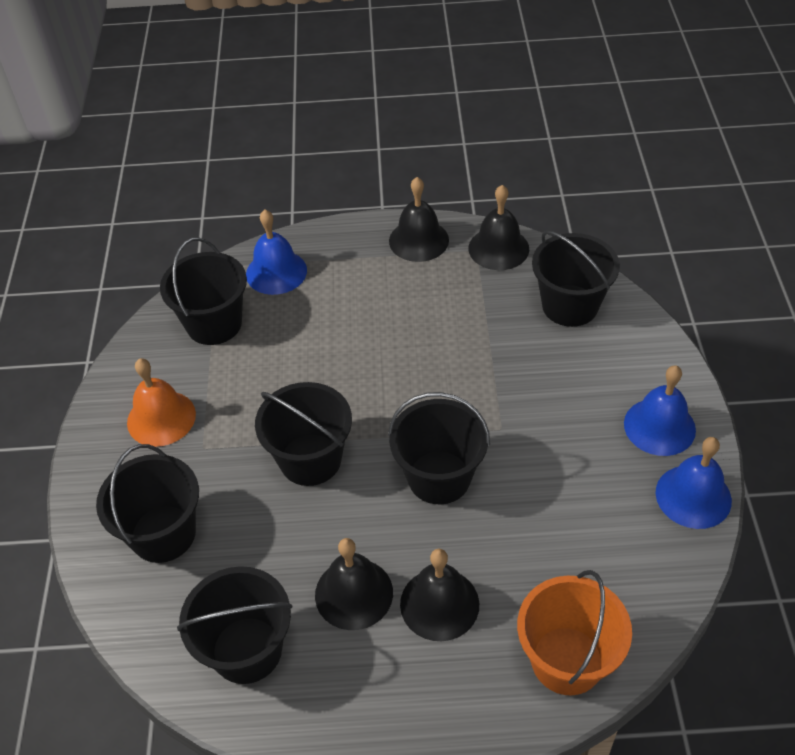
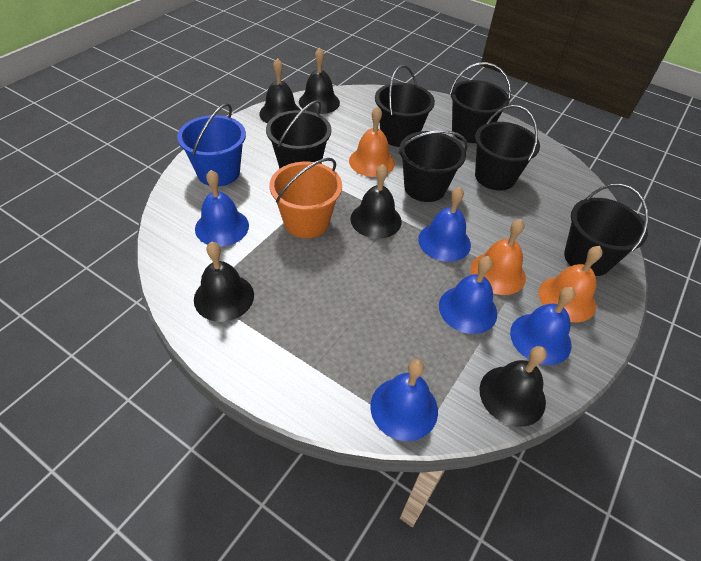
black bell: [315,538,393,630] [389,177,449,262] [400,549,479,641] [468,185,529,270] = 4 -> [194,242,254,322] [259,58,301,123] [299,48,340,114] [351,164,402,239] [480,346,547,427] = 5
blue bell: [246,210,307,295] [624,365,696,456] [656,437,732,529] = 3 -> [195,170,249,247] [370,359,438,441] [418,187,471,262] [439,256,497,334] [510,287,575,365] = 5
blue bucket: none = 0 -> [177,103,246,186] = 1
orange bell: [127,358,196,447] = 1 -> [349,106,395,177] [471,219,526,295] [539,246,603,322] = 3

